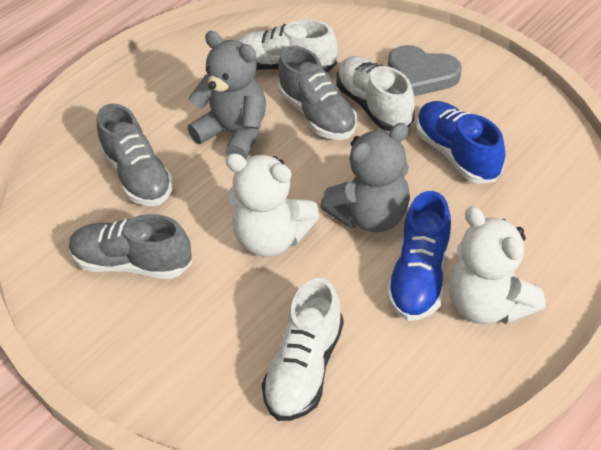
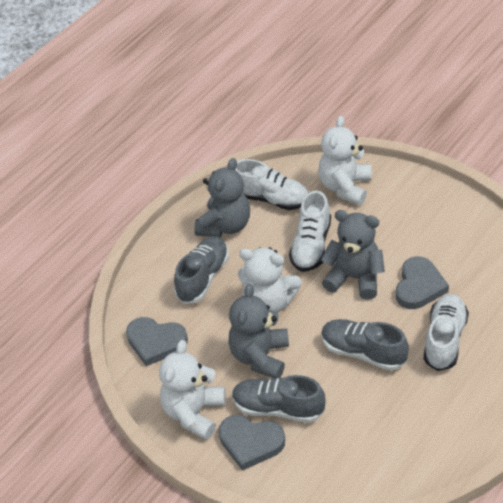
blue shoe: [387,191,451,321] [416,101,505,183] = 2 -> none = 0
grey heart: [388,45,462,96] = 1 -> [126,317,188,366] [219,415,285,471] [396,256,449,309] = 3
grey teddy bear: [188,31,266,159] [320,123,410,232] = 2 -> [194,158,250,238] [228,284,289,378] [321,210,385,300] = 3
white teddy bear: [226,153,319,257] [449,206,546,325] = 2 -> [159,340,226,440] [238,247,302,313] [318,116,372,205] = 3

